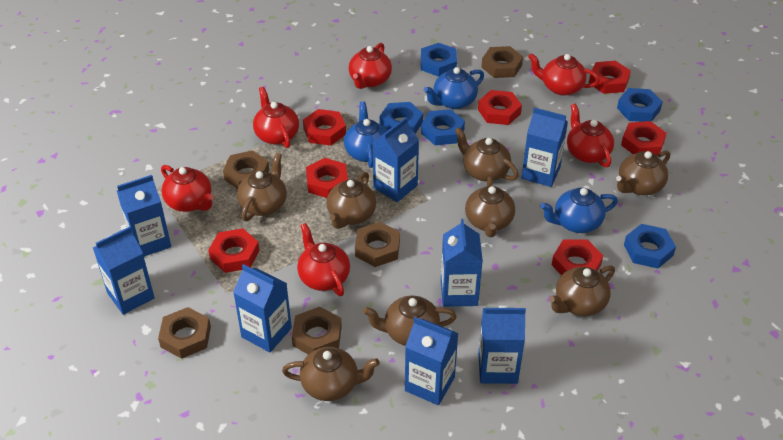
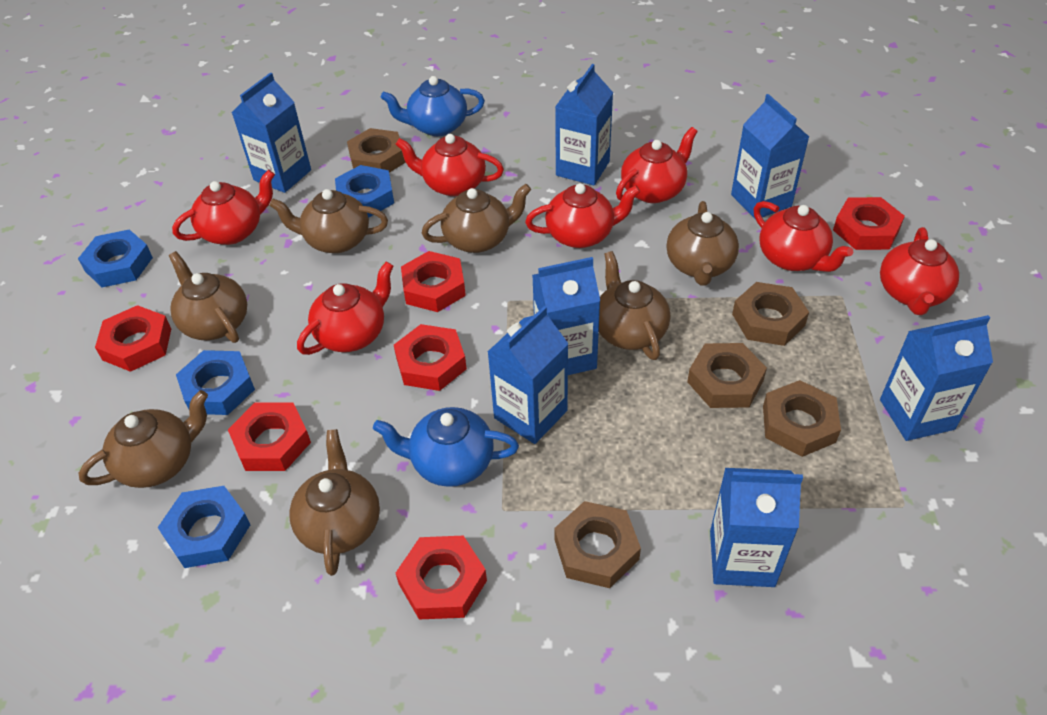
blue carton: [93,227,155,315] [117,175,171,257] [233,264,292,352] [372,117,419,202] [405,317,458,405] [441,219,483,307] [478,305,526,384] [522,107,568,187] = 8 -> [232,72,311,193] [488,306,569,444] [532,257,600,375] [555,64,613,185] [710,468,803,587] [731,94,809,220] [880,315,993,441] = 7
blue nut: [380,102,423,134] [421,43,457,77] [421,109,465,145] [617,88,662,122] [624,224,676,268] = 5 -> [78,229,153,288] [157,486,250,568] [176,350,255,415] [335,165,394,218] = 4
blue teapot: [344,101,387,168] [424,67,484,109] [540,187,618,233] = 3 -> [373,407,519,487] [381,76,485,136] = 2
brown teapot: [237,153,287,221] [282,347,380,401] [327,172,376,229] [363,296,457,346] [455,127,519,182] [465,176,515,237] [549,265,615,316] [616,151,670,195] = 8 -> [79,390,208,488] [169,251,247,343] [269,189,388,253] [289,429,380,576] [422,184,531,253] [599,251,670,360] [666,201,739,286] = 7
red nut: [208,228,259,273] [303,109,346,146] [306,158,348,198] [478,90,522,125] [552,239,603,276] [589,61,631,94] [621,121,667,156] = 7 -> [95,305,171,372] [228,402,311,471] [394,324,467,391] [396,536,487,619] [401,251,466,312] [833,197,905,250] = 6
red teapot: [161,165,213,212] [253,87,299,148] [297,223,350,296] [349,43,392,89] [528,53,600,96] [567,104,614,167] = 6 -> [172,170,275,245] [297,262,394,355] [396,134,504,196] [525,183,640,248] [616,127,698,203] [754,201,853,272] [880,227,959,315] = 7

